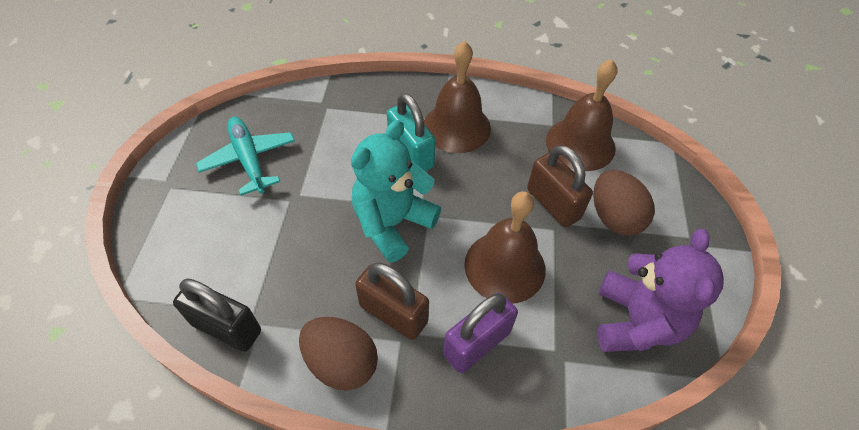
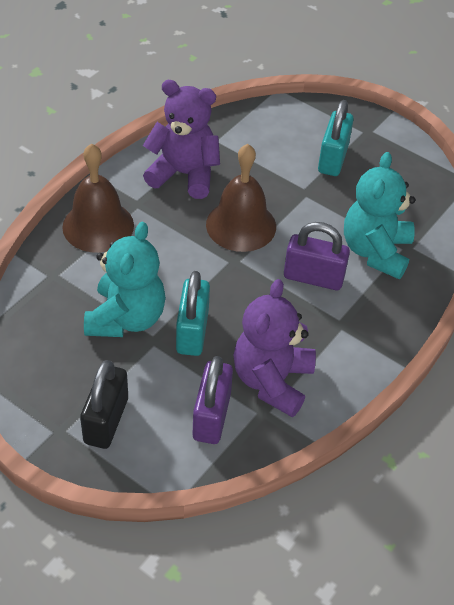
brown bell: [424,41,491,153] [464,191,545,304] [546,59,618,171] = 3 -> [62,143,134,253] [206,144,276,252] = 2
brown egg: [299,317,378,391] [593,170,655,236] = 2 -> none = 0
brown padlock: [355,262,429,340] [527,145,593,227] = 2 -> none = 0
purple padlock: [443,292,518,373] = 1 -> [193,356,233,444] [284,222,350,290] = 2
purple teddy bear: [598,229,724,352] = 1 -> [143,80,220,199] [233,279,316,417] = 2
turquoise padlock: [387,93,436,171] = 1 -> [176,271,210,356] [318,100,354,176] = 2
turquoise plane: [196,117,295,196] = 1 -> none = 0
turquoise teddy bear: [351,120,441,263] = 1 -> [84,222,166,337] [344,152,415,279] = 2

